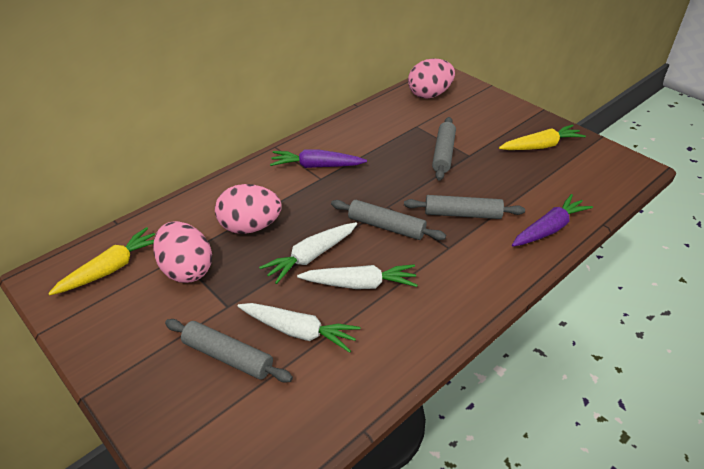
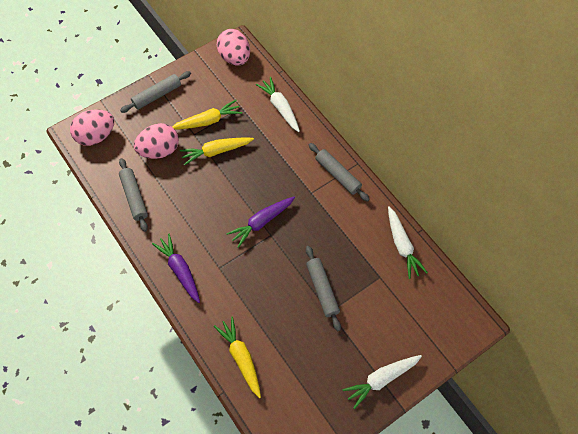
yellow carrot: [48,227,155,295] [499,124,586,150] = 2 -> [172,100,242,129] [180,137,254,165] [214,317,261,398] = 3

